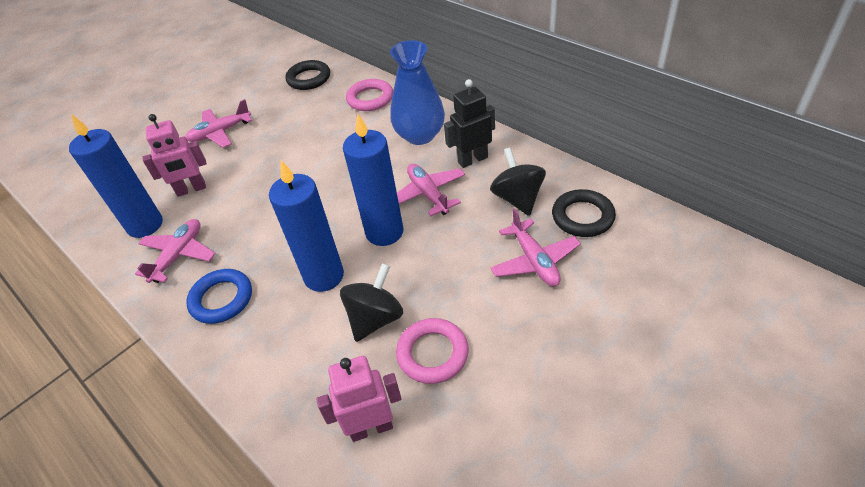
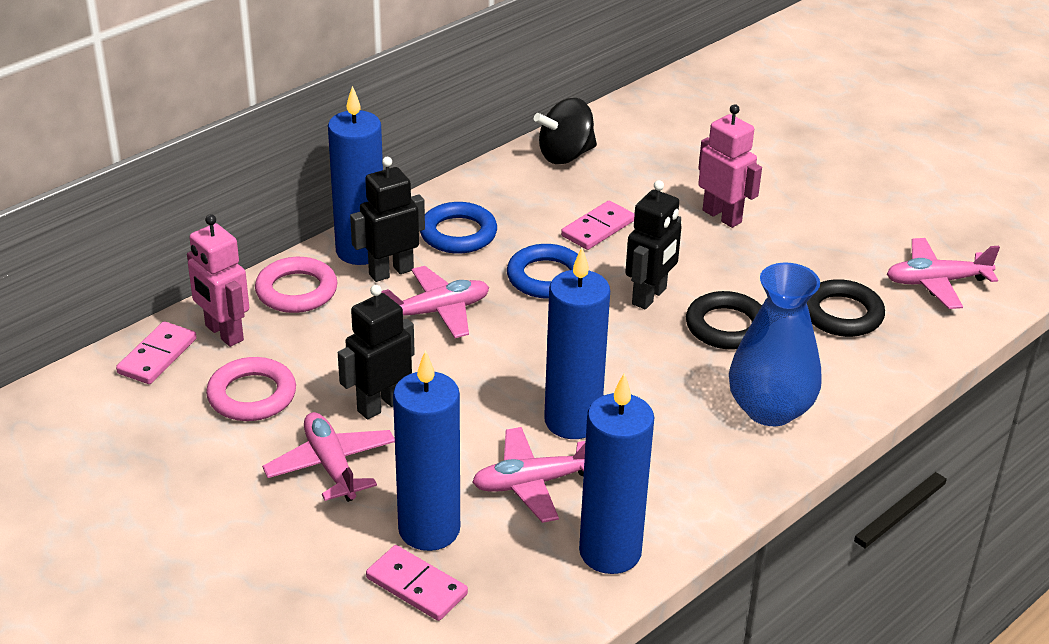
black robot: [444,79,495,168] = 1 -> [338,285,415,420] [350,157,425,282] [625,180,682,309] = 3
black spinning top: [340,263,403,342] [490,147,546,216] = 2 -> [534,98,597,164] = 1
blue candle: [69,114,163,238] [269,160,344,292] [343,114,403,246] = 3 -> [328,86,383,265] [393,350,460,551] [544,248,610,439] [579,373,654,574] = 4
blue ring: [186,269,252,324] = 1 -> [420,202,497,254] [507,244,578,299] = 2
pink domino: none = 0 -> [116,321,197,384] [366,545,468,621] [561,201,635,250] = 3

